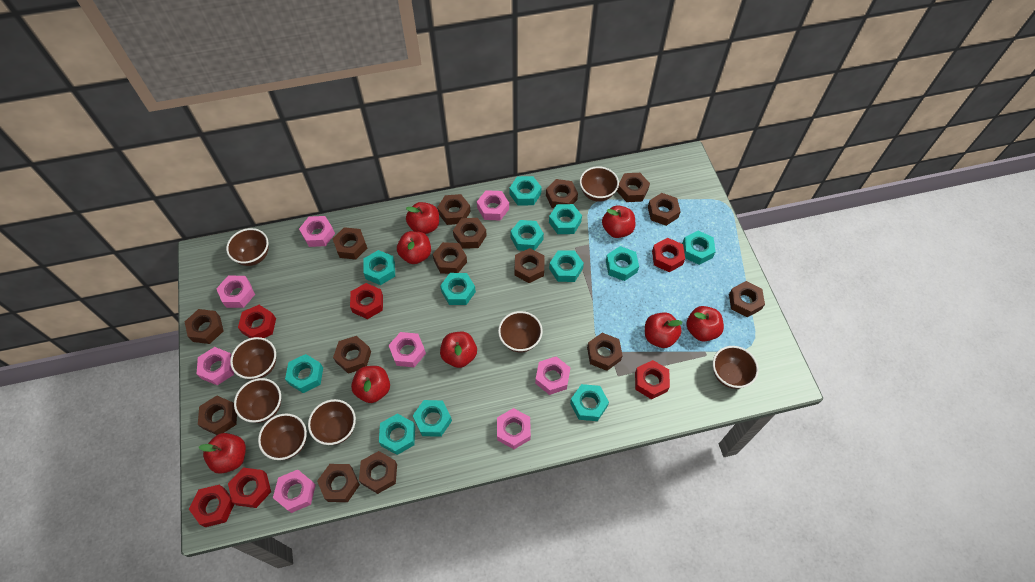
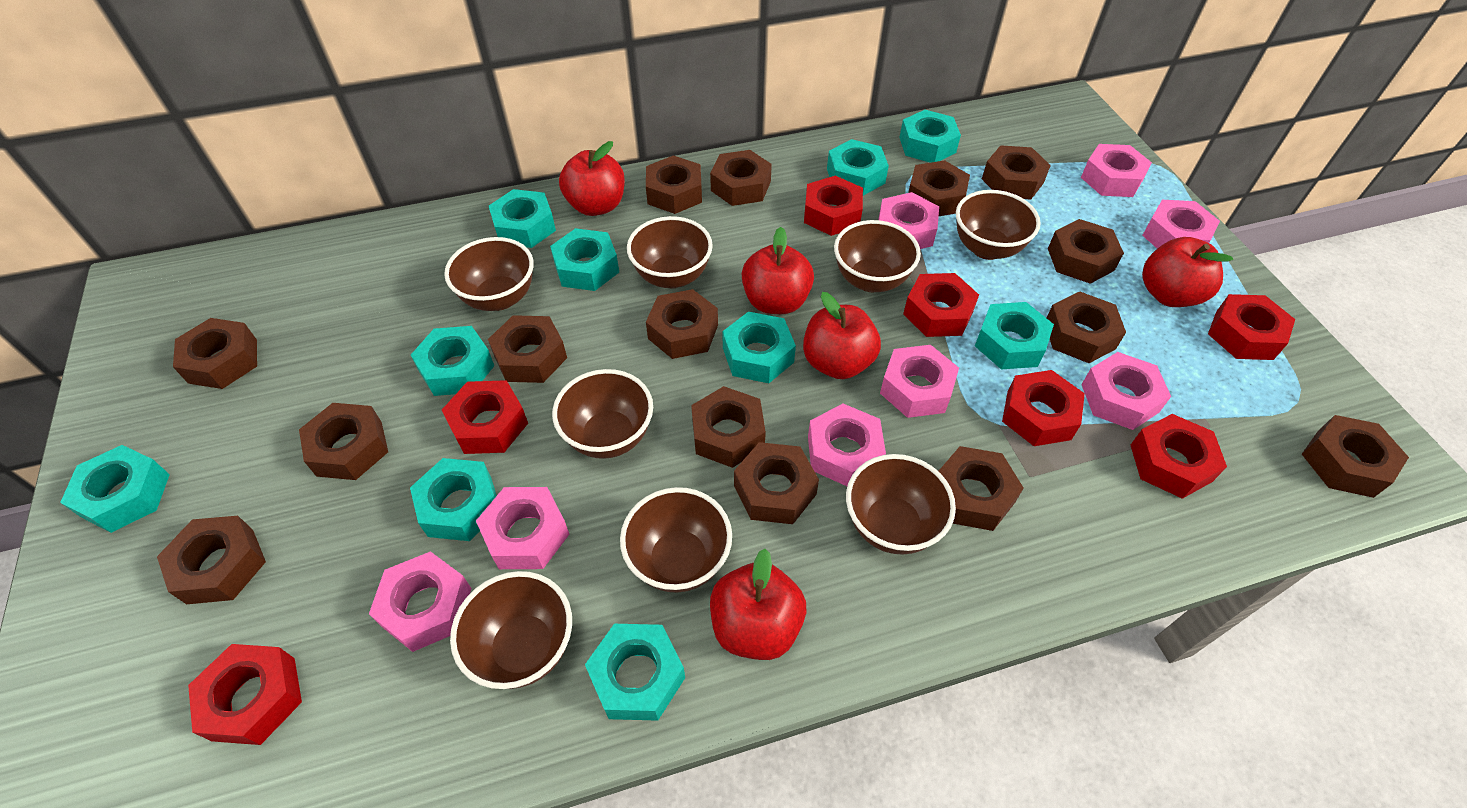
red apple: [199,433,246,474] [351,366,390,403] [397,231,431,264] [406,202,439,234] [440,332,477,368] [602,205,635,238] [645,312,683,348] [686,306,724,342] = 8 -> [559,141,625,216] [710,549,806,660] [742,227,814,314] [803,292,881,379] [1142,237,1233,307] = 5
red nut: [189,485,234,527] [228,468,271,508] [238,305,276,338] [350,283,383,319] [635,360,670,399] [652,238,685,272] = 6 -> [188,644,302,745] [442,380,528,454] [804,176,863,236] [903,273,979,337] [1002,370,1085,446] [1131,414,1227,499] [1208,294,1295,360] = 7
turquoise nut: [285,354,323,393] [363,250,395,285] [379,413,415,455] [413,400,452,437] [440,273,476,305] [509,176,542,206] [510,220,544,251] [549,204,582,234] [549,250,584,282] [570,384,609,421] [606,246,639,281] [682,230,716,265] = 12 -> [60,445,170,533] [410,458,497,541] [411,326,494,396] [489,189,556,248] [550,228,619,291] [585,624,685,721] [722,312,796,383] [827,139,889,196] [899,110,961,163] [975,302,1054,369] = 10

